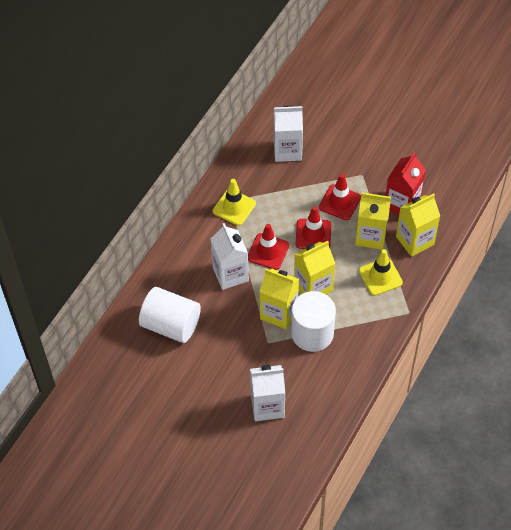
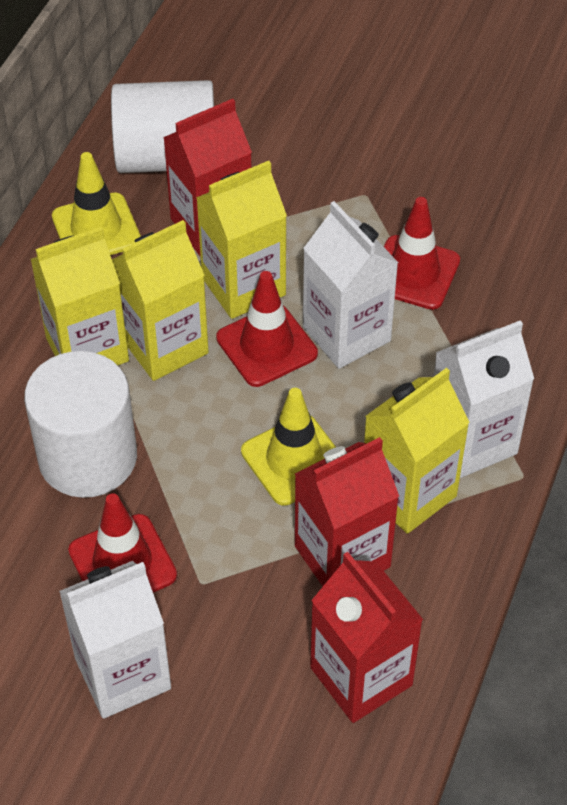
red carton: [386,152,426,215] = 1 -> [163,99,252,256] [295,437,399,586] [310,552,423,723] = 3

